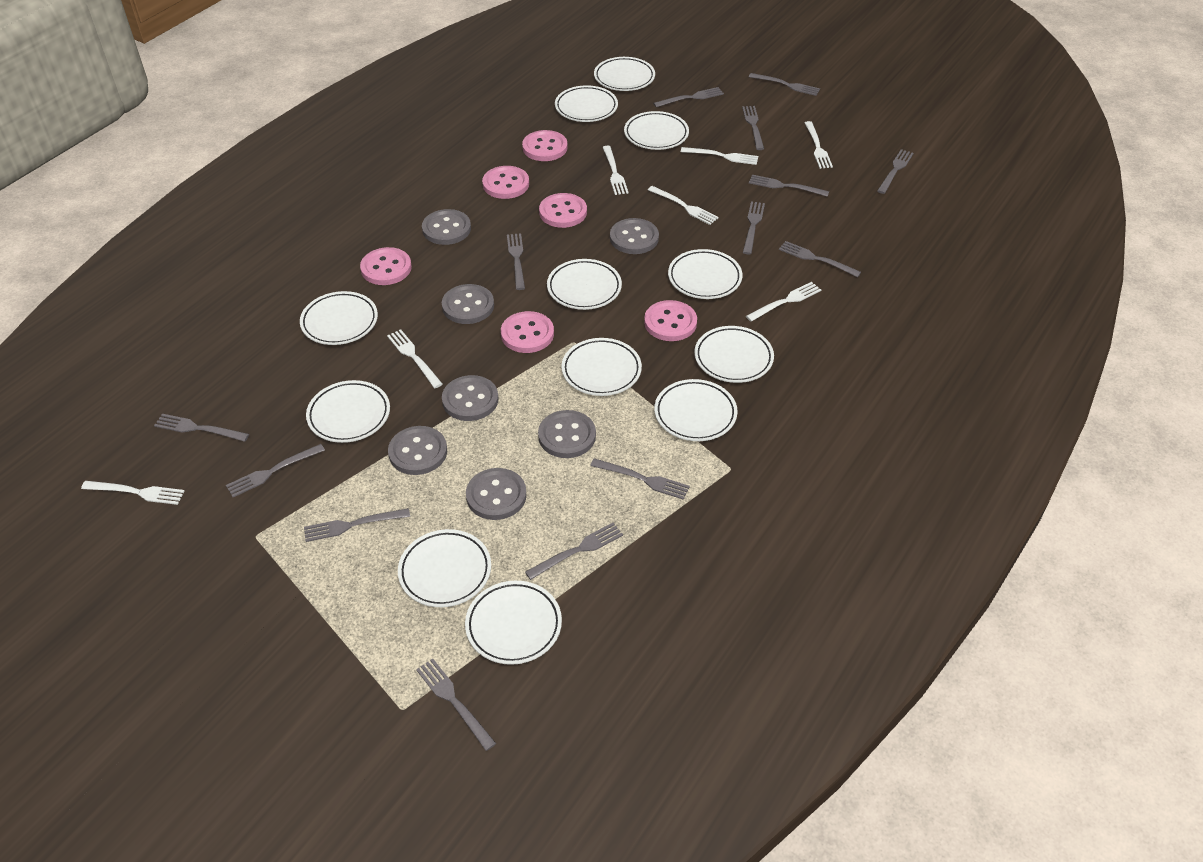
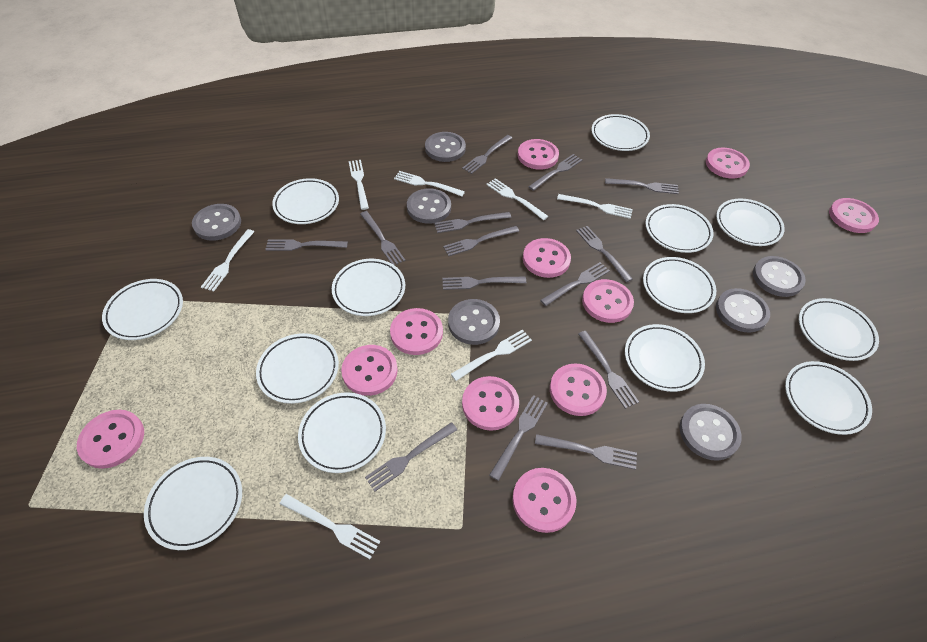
pink button: [360,247,412,285] [482,166,529,199] [501,311,554,353] [522,130,567,161] [539,193,587,228] [644,300,697,341] = 6 -> [77,410,144,469] [341,345,398,396] [390,308,443,355] [462,376,519,431] [512,468,576,533] [518,139,559,170] [523,238,571,278] [550,363,607,416] [582,279,634,323] [706,148,750,179] [829,198,879,233] = 11
white plate: [300,291,378,345] [306,380,390,443] [398,529,491,607] [465,581,562,665] [547,259,622,310] [555,85,618,122] [561,338,642,396] [594,57,655,91] [624,111,689,150] [654,379,738,441] [668,249,742,299] [694,326,774,383] = 12 -> [102,279,183,340] [144,457,242,550] [256,333,339,404] [272,178,339,224] [298,392,386,473] [332,259,405,316] [591,114,650,151] [625,324,705,392] [643,257,716,313] [645,204,714,253] [716,198,785,246] [785,361,872,435] [799,298,879,361] = 13

